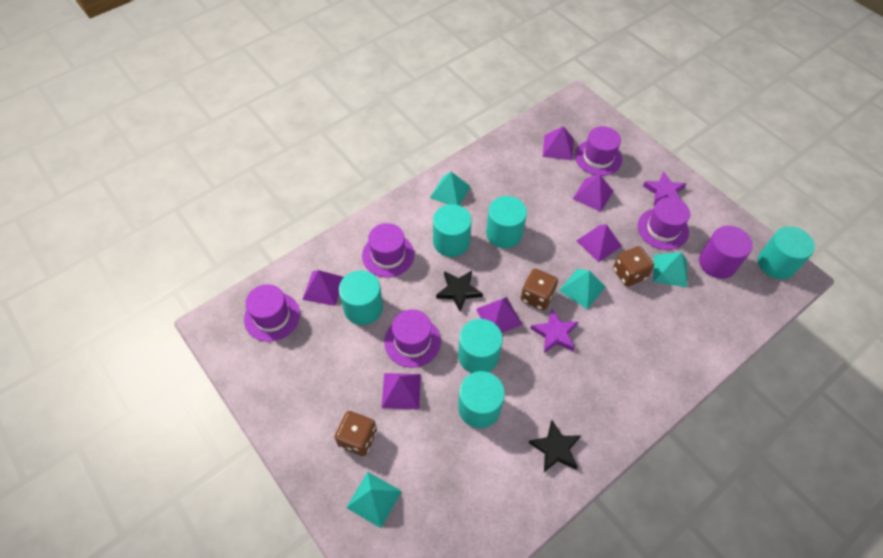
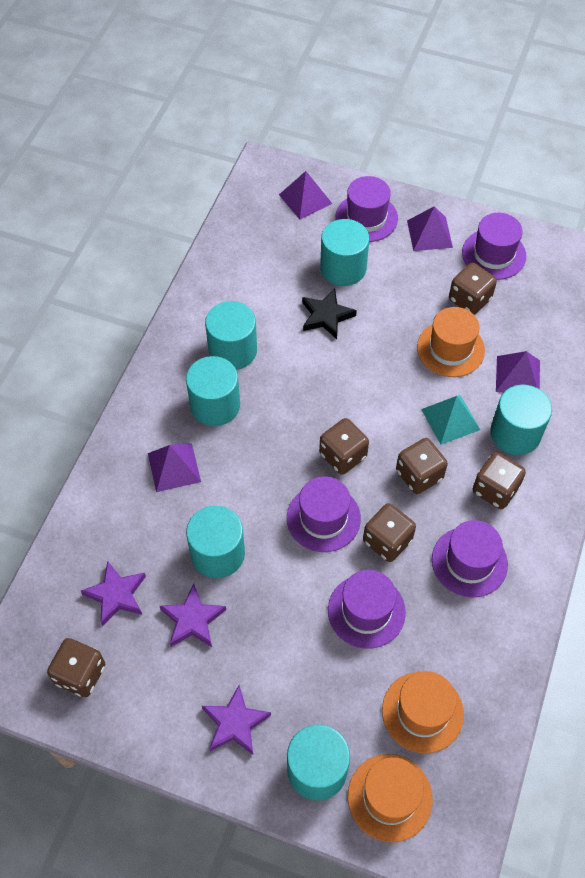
black star: [436,271,483,312] [529,420,581,472] = 2 -> [302,288,357,339] = 1
brown dice: [335,411,377,456] [521,269,558,310] [613,246,654,287] = 3 -> [47,638,105,697] [319,418,369,475] [363,503,416,562] [396,438,448,494] [449,263,497,315] [473,452,526,509] = 6
orange hat: none = 0 -> [348,754,433,842] [382,671,464,753] [417,307,485,377] = 3
purple cylinder: [699,226,753,279] = 1 -> none = 0
purple pyramid: [302,270,344,306] [382,373,421,409] [476,297,522,333] [542,126,574,160] [573,175,613,212] [576,224,622,263] = 6 -> [148,443,201,492] [279,171,332,220] [407,206,453,251] [496,351,540,393] = 4
purple star: [530,309,578,353] [643,171,686,206] = 2 -> [81,561,146,626] [160,584,226,647] [202,685,271,755] = 3
turquoise pyramid: [346,472,402,528] [430,172,471,206] [559,269,605,310] [653,252,687,287] = 4 -> [421,395,480,444] = 1

